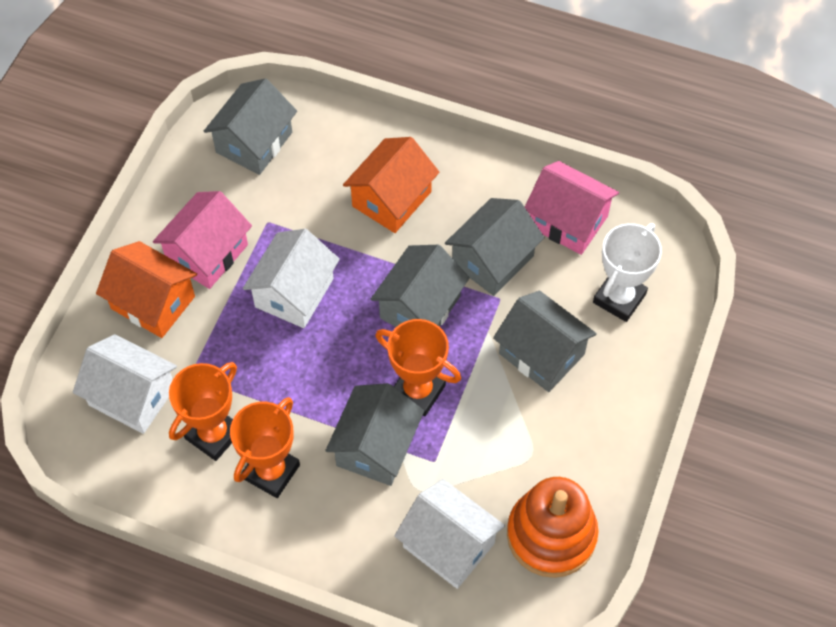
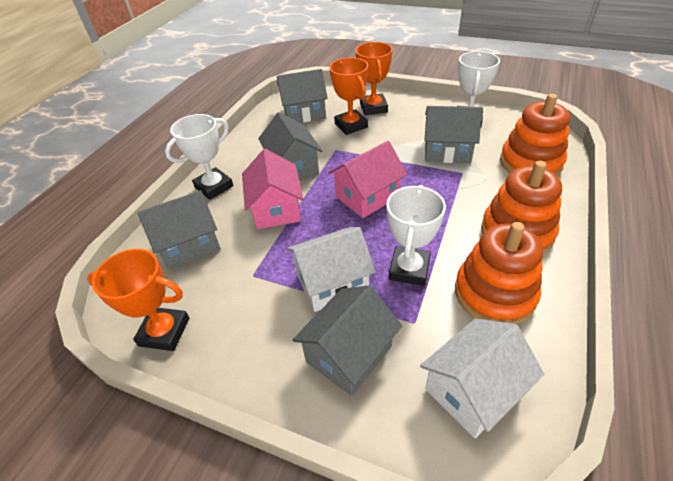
orange house: [96,241,197,338] [343,137,439,233] = 2 -> none = 0
orange stacking toy: [507,477,599,578] = 1 -> [455,222,543,325] [481,161,562,254] [500,94,570,176] = 3
white house: [73,334,177,434] [243,229,340,328] [394,479,505,589] = 3 -> [287,227,376,312] [420,318,544,438] = 2
white trophy: [593,223,662,322] = 1 -> [165,114,233,200] [386,185,446,286] [458,51,500,126] = 3

